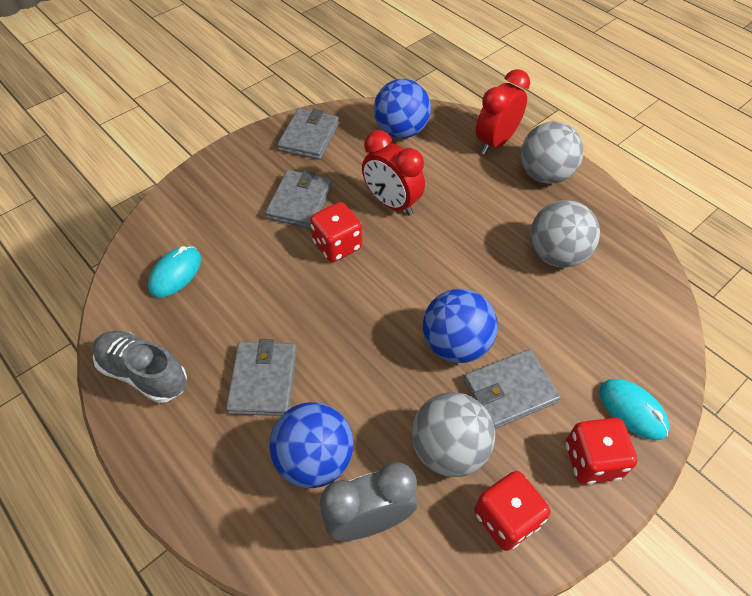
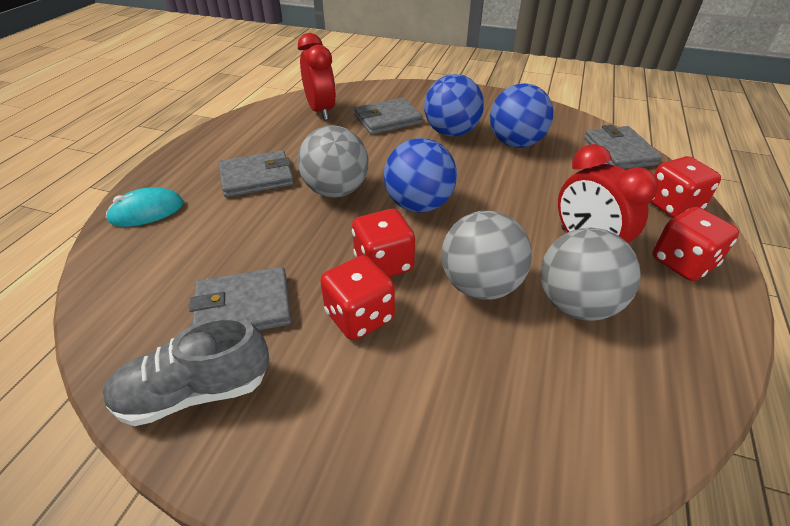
grey clock: [320,462,417,541] = 1 -> none = 0
red dice: [310,202,362,262] [474,471,550,551] [566,418,637,484] = 3 -> [320,255,395,340] [352,209,415,277] [650,156,721,218] [653,207,739,281] = 4
turquoise mouse: [148,246,201,298] [599,379,669,440] = 2 -> [106,187,183,227] = 1

